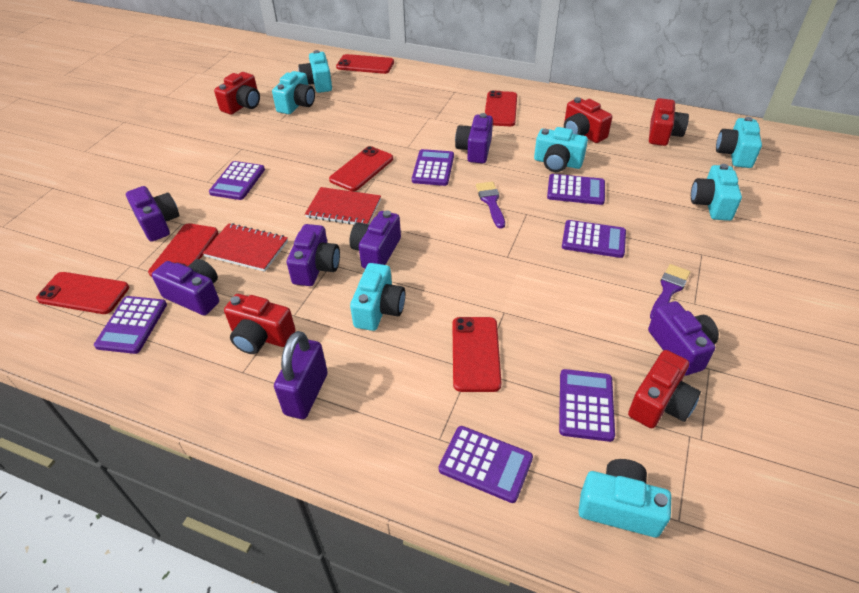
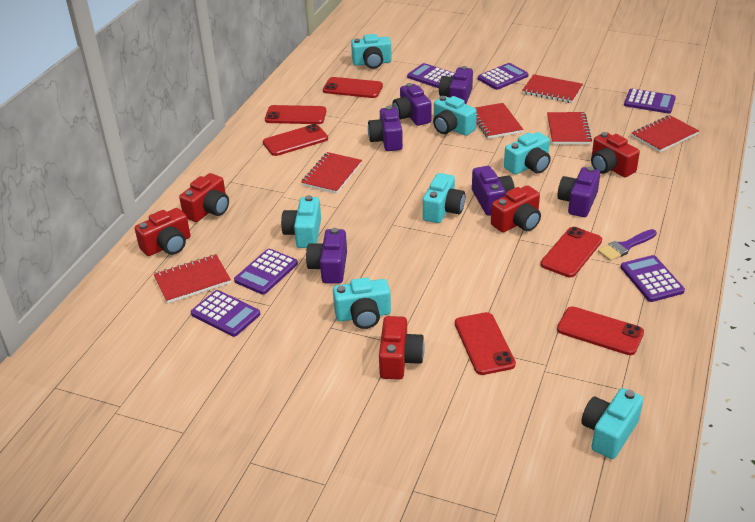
purple brush: [476,182,505,229] [650,264,690,319] = 2 -> [598,229,657,261] = 1
purple calculator: [94,296,167,354] [209,161,265,200] [412,149,454,186] [439,426,533,503] [547,174,605,205] [559,369,615,442] [562,220,626,258] = 7 -> [191,290,260,337] [234,249,298,295] [407,63,455,88] [478,63,528,90] [620,255,685,302] [624,89,676,113] = 6
purple padlock: [274,331,328,419] = 1 -> none = 0
red notebook: [203,223,288,272] [305,187,381,225] = 2 -> [154,254,231,304] [301,152,362,194] [475,103,523,139] [522,74,583,103] [547,112,592,144] [632,115,699,152] = 6

